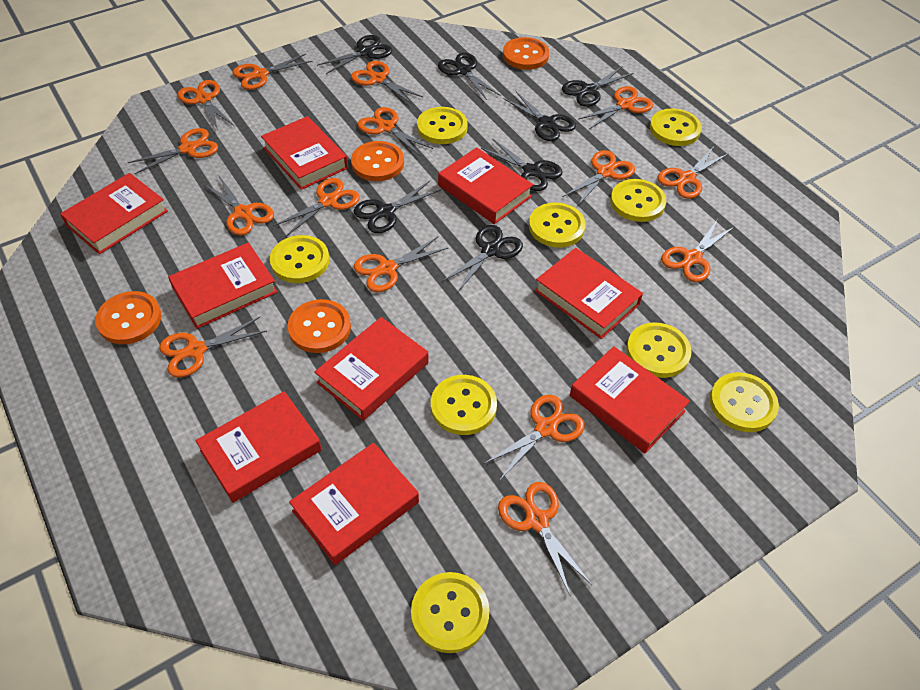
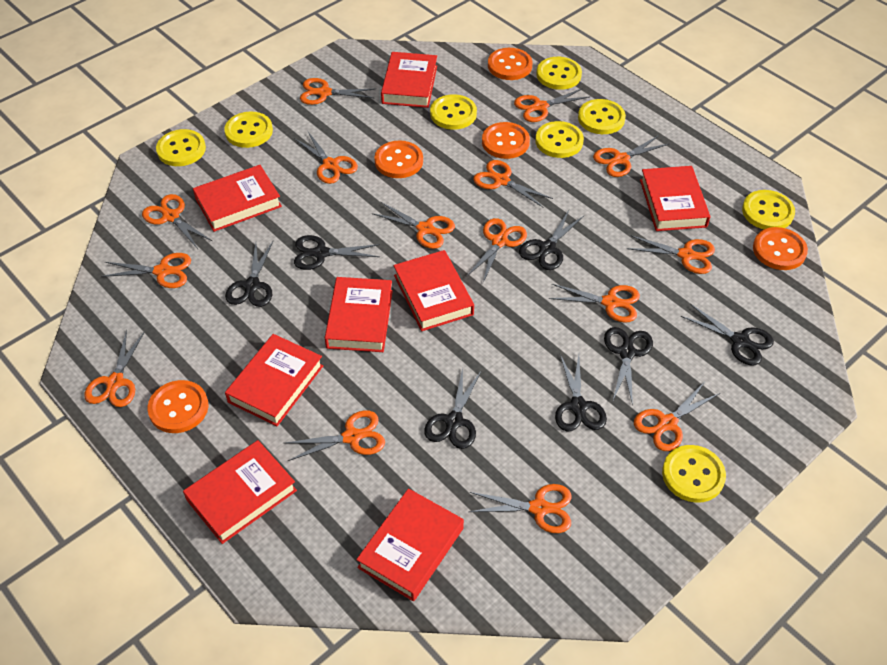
orange button: [95,291,162,344] [288,299,351,353] [351,141,404,181] [503,37,549,70] = 4 -> [148,380,208,433] [374,140,423,178] [482,122,530,159] [488,48,532,80] [753,227,808,270] = 5
red book: [60,173,168,254] [168,243,277,329] [195,391,322,503] [261,116,348,190] [289,443,419,565] [314,317,429,421] [438,147,533,224] [535,248,643,339] [570,346,690,453] = 9 -> [183,440,297,544] [193,165,282,232] [225,334,323,426] [325,277,393,352] [356,488,464,601] [381,52,437,108] [394,250,474,331] [640,166,710,231] = 8
yellow button: [270,235,329,283] [411,572,490,653] [417,107,468,144] [431,375,497,435] [529,202,586,248] [611,179,666,222] [626,322,692,378] [650,108,702,146] [710,372,779,432] = 9 -> [156,129,206,166] [224,112,273,148] [430,94,477,130] [535,121,584,158] [536,57,582,90] [578,99,626,134] [662,445,726,503] [742,190,795,229] = 8

